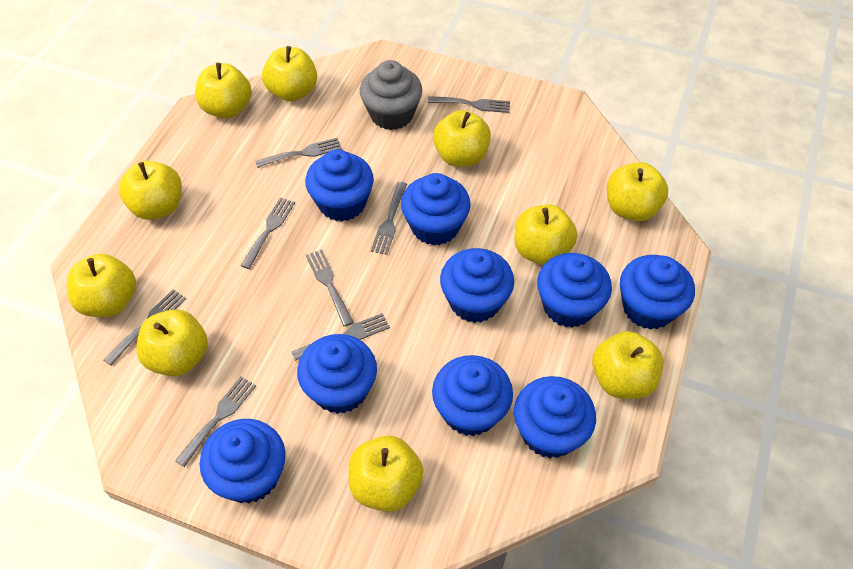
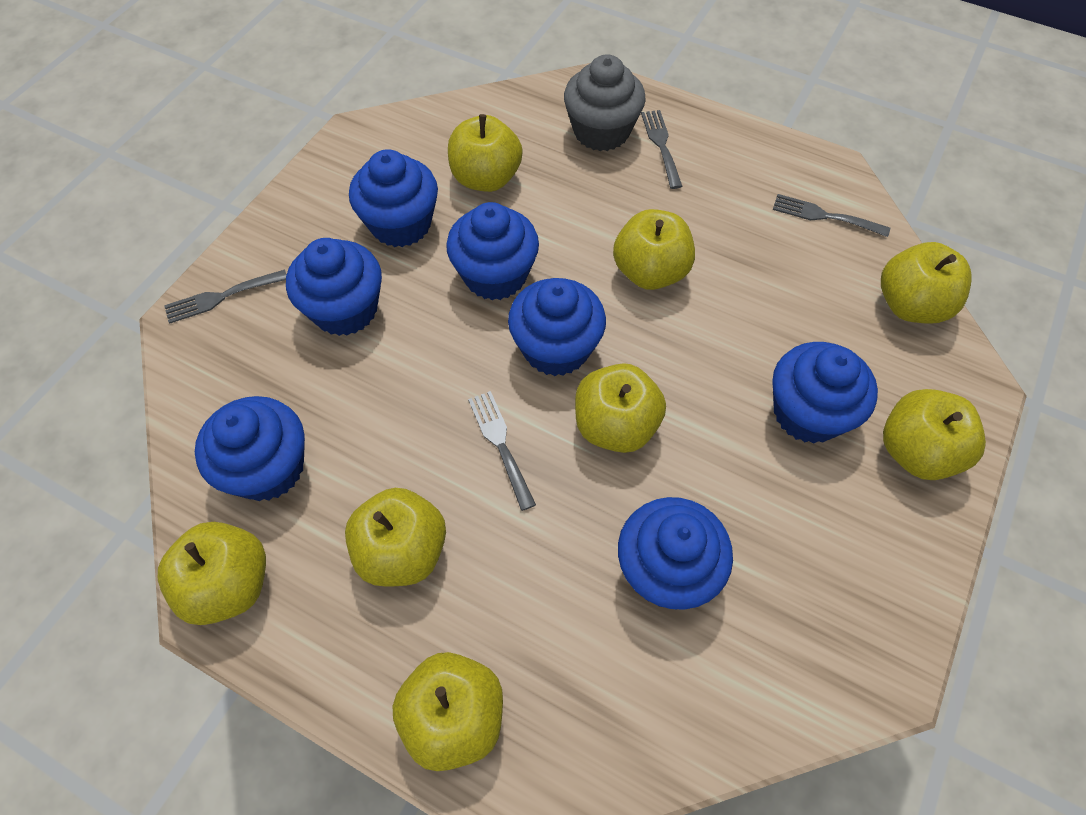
blue cupcake: [200,419,286,503] [297,334,377,414] [305,149,374,221] [401,173,471,246] [432,355,513,436] [440,248,514,323] [514,376,596,458] [537,253,612,328] [620,255,695,330] = 9 -> [195,396,305,501] [286,238,382,336] [349,149,438,247] [446,202,539,300] [508,278,606,376] [618,497,733,610] [772,342,878,444] = 7
grey fork: [103,289,186,366] [175,377,256,467] [240,197,295,269] [255,138,342,168] [292,313,390,361] [306,249,354,327] [371,182,407,255] [428,96,510,113] = 8 -> [164,270,287,324] [468,391,536,511] [641,110,683,189] [773,194,890,237] = 4
yellow apple: [67,254,136,317] [119,161,182,220] [137,309,208,377] [195,63,252,118] [262,46,317,101] [348,436,424,512] [433,110,491,167] [514,204,577,265] [592,331,663,399] [607,162,668,221] = 10 -> [158,522,266,625] [345,488,446,587] [393,652,503,771] [448,114,523,192] [575,363,666,453] [613,209,695,290] [881,242,972,324] [883,389,986,480] = 8

